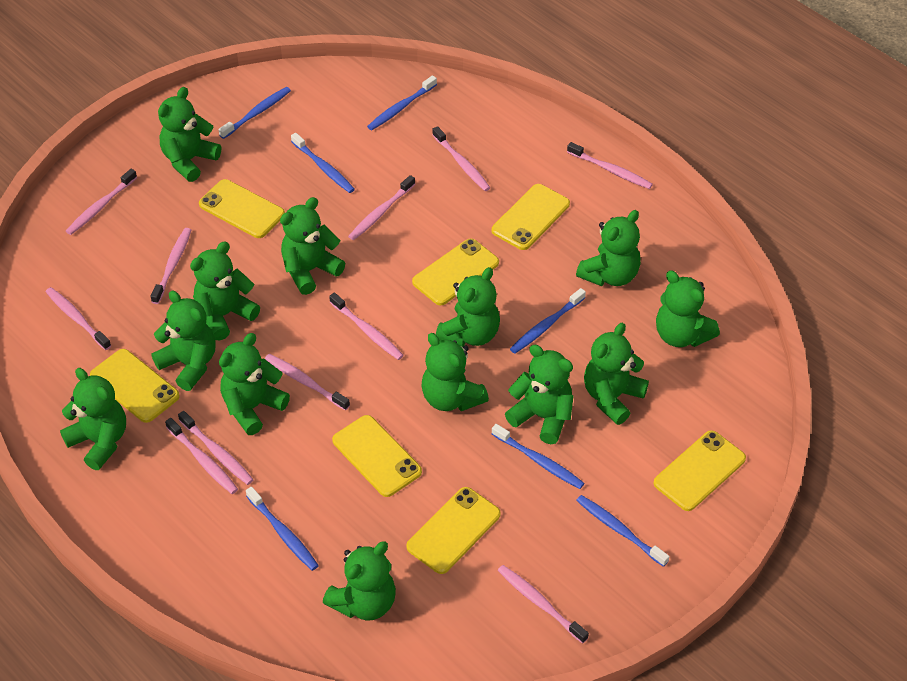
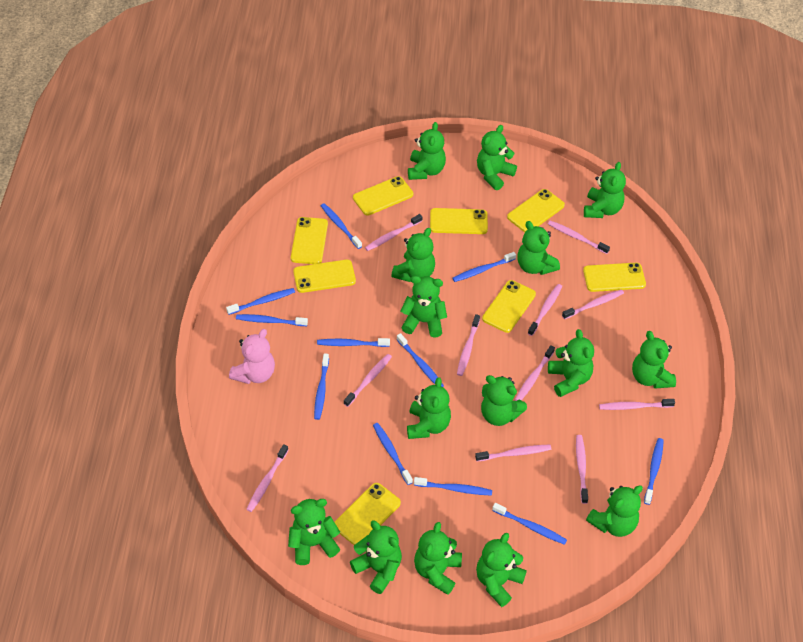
blue toothbrush: [219,87,291,139] [246,487,319,571] [291,133,355,193] [367,75,437,130] [492,424,585,489] [510,288,586,354] [576,495,669,567] = 7 -> [226,288,295,315] [236,314,308,326] [314,353,329,420] [317,338,390,347] [321,203,362,249] [373,423,413,485] [396,333,444,387] [414,477,492,496] [452,252,516,282] [492,503,567,545] [644,438,664,505] = 11
green teddy bear: [60,368,126,470] [151,291,215,391] [158,87,221,182] [190,242,260,341] [219,333,290,435] [280,197,345,295] [323,541,396,621] [421,333,489,411] [436,267,500,347] [505,345,574,444] [576,210,641,286] [584,323,649,425] [656,270,720,347] = 13 -> [288,499,340,565] [350,520,402,594] [391,228,435,282] [400,276,447,338] [407,377,451,439] [408,122,446,180] [414,522,462,595] [476,533,527,607] [477,125,517,190] [481,375,527,426] [517,221,560,275] [548,329,594,397] [584,162,626,218] [586,485,643,537] [632,331,676,389] = 15
pink teddy bear: none = 0 -> [229,329,275,384] = 1
yellow phone: [90,349,180,423] [199,179,285,238] [332,415,422,497] [406,487,501,574] [412,238,499,306] [492,184,570,250] [653,430,746,511] = 7 -> [291,217,328,264] [293,259,356,293] [335,483,401,545] [353,176,413,215] [430,208,488,234] [482,280,536,333] [507,189,565,232] [583,263,646,292] = 8

